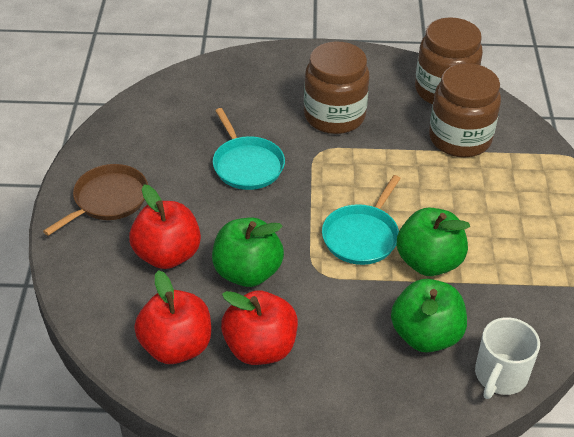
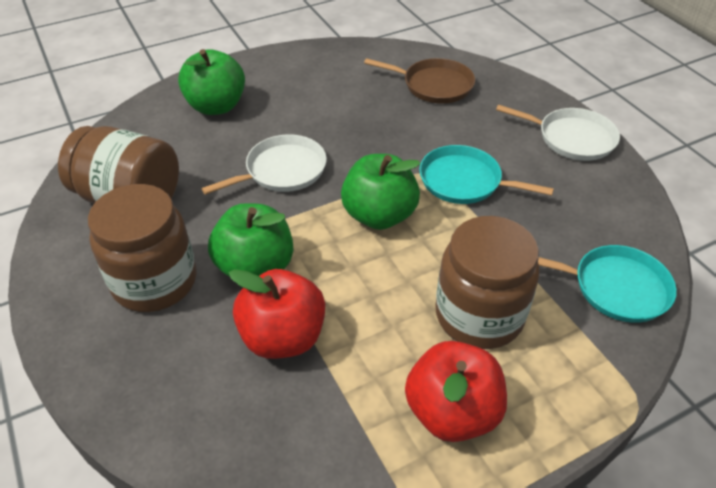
red apple: [129,184,201,269] [134,270,211,364] [221,290,298,365] = 3 -> [229,269,325,359] [405,341,507,442] = 2
white mug: [475,317,540,399] = 1 -> none = 0
white pan: none = 0 -> [202,134,327,195] [496,104,620,161] = 2

